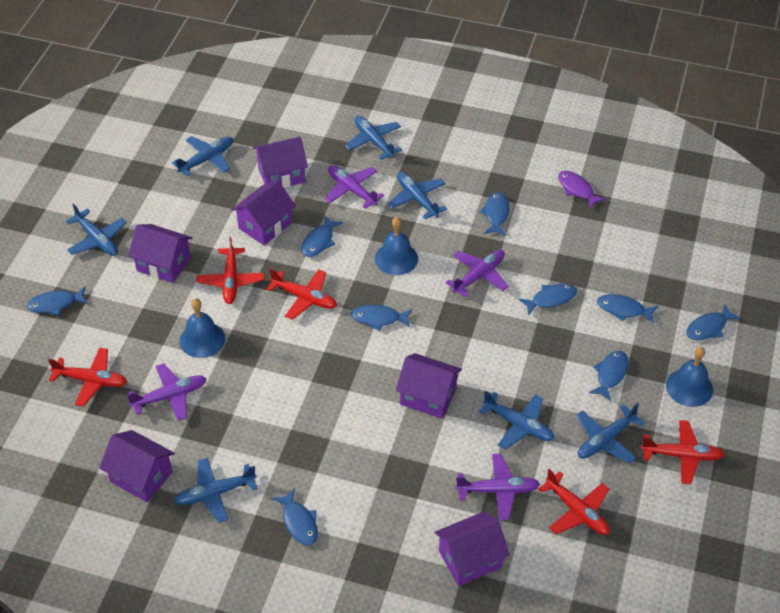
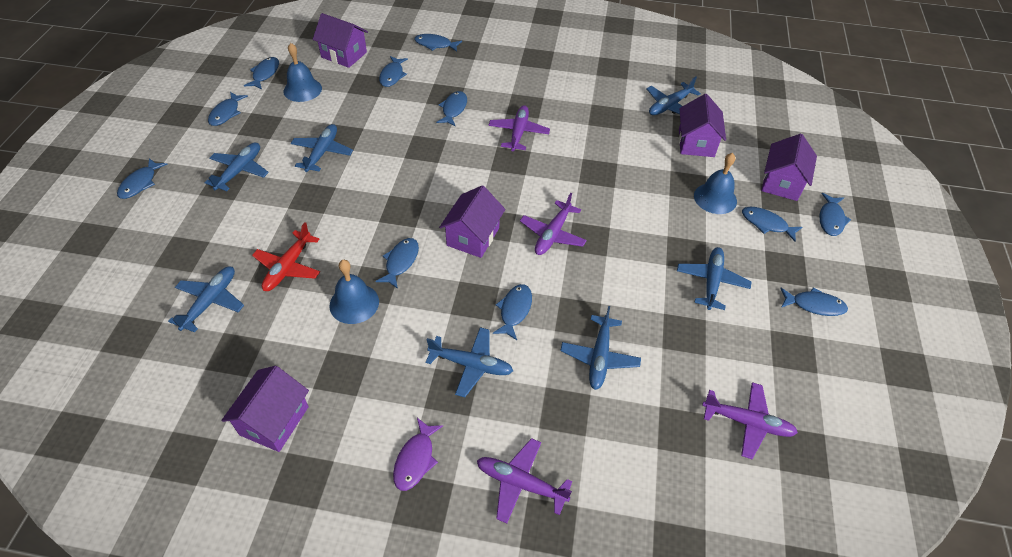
blue fish: [27,287,88,315] [272,488,318,546] [302,215,343,257] [351,305,412,331] [480,192,510,235] [518,284,577,316] [589,351,629,401] [597,294,658,323] [686,304,741,340] = 9 -> [117,158,168,199] [208,92,248,126] [244,57,279,89] [375,238,419,289] [379,56,408,87] [414,34,462,52] [436,91,467,127] [493,284,532,340] [742,207,803,242] [780,287,848,316] [819,193,851,236] = 11
purple house: [99,430,175,502] [128,224,192,283] [231,180,296,245] [253,137,308,188] [396,353,462,419] [434,512,510,586] = 6 -> [221,366,309,452] [313,13,368,68] [439,185,505,258] [679,94,726,157] [761,134,817,201] = 5
red plane: [48,348,127,407] [196,237,265,304] [266,269,337,320] [539,469,610,535] [641,420,725,484] = 5 -> [252,222,320,291] = 1

